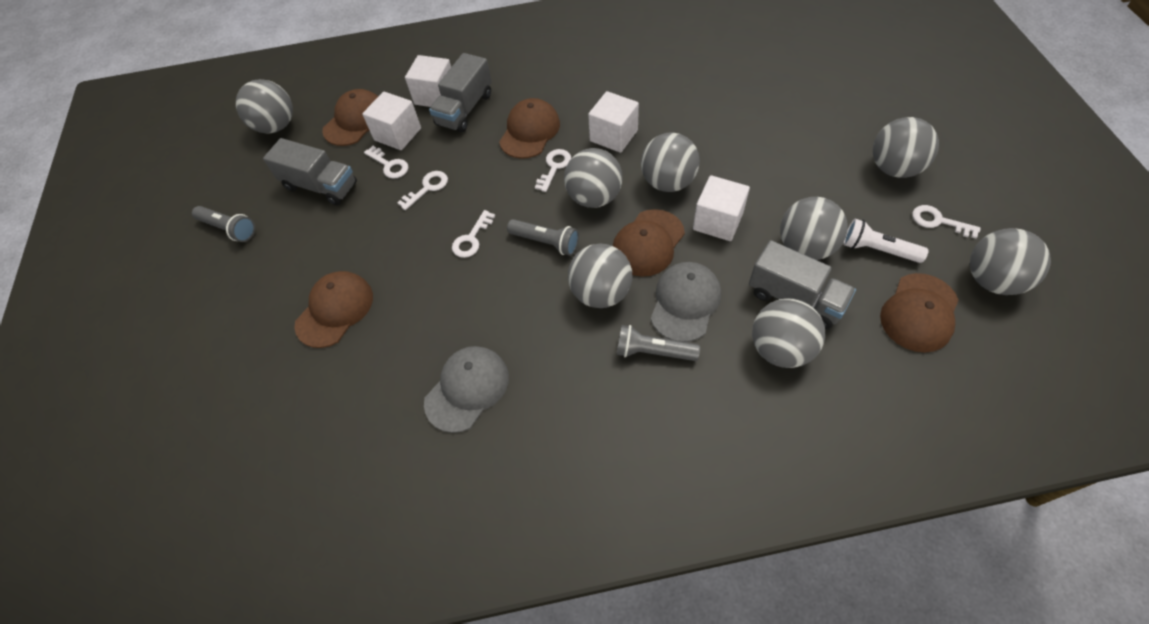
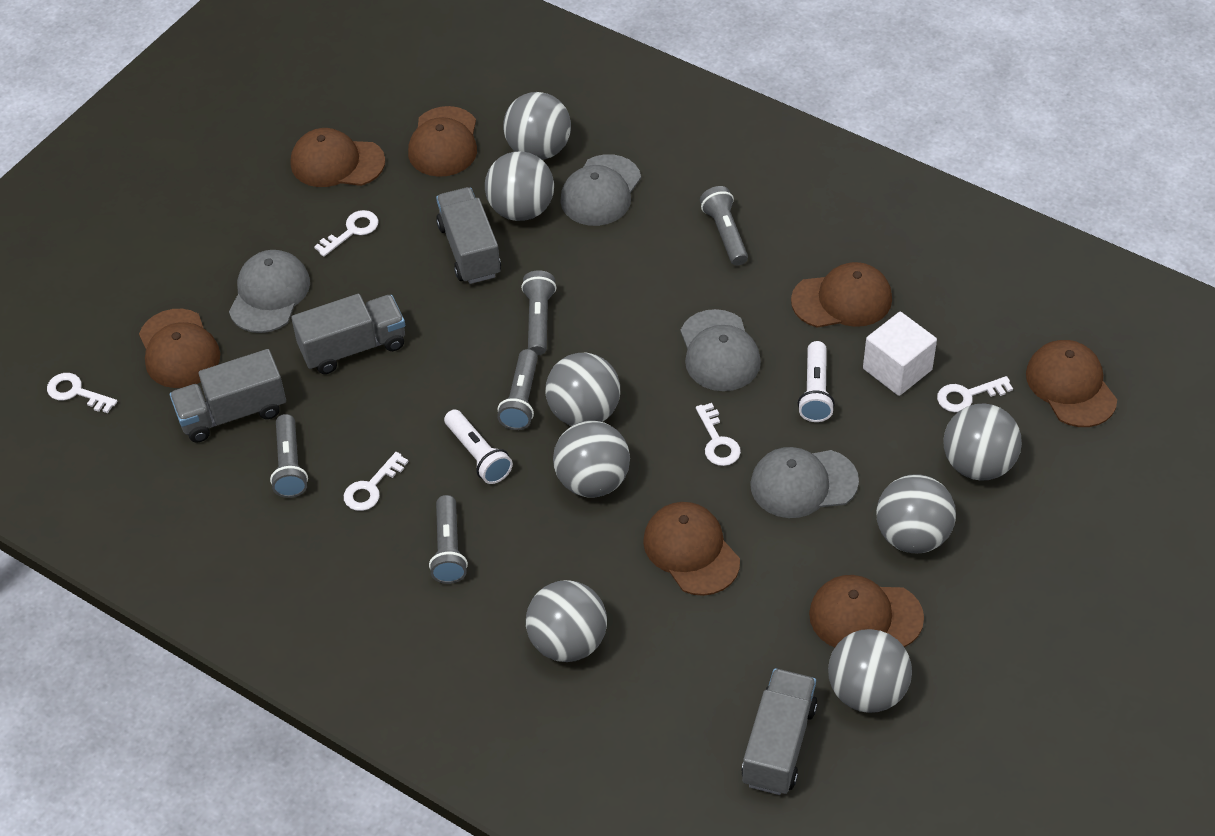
brown cap: [294,271,373,348] [322,89,378,146] [499,98,560,159] [613,209,685,277] [880,273,959,353] = 5 -> [139,309,220,388] [291,128,385,187] [408,106,477,177] [643,502,740,596] [791,262,892,328] [809,575,924,647] [1026,340,1117,427] = 7
grey cap: [424,346,509,433] [651,262,721,342] = 2 -> [229,250,310,333] [560,154,641,226] [681,309,761,391] [750,447,859,518] = 4
grey flashlight: [192,206,255,242] [507,219,579,256] [617,325,700,361] = 3 -> [270,414,308,498] [429,495,468,584] [497,349,538,430] [521,270,557,355] [700,186,748,266] = 5
grey truck: [263,138,357,205] [429,53,492,132] [749,240,856,330] = 3 -> [170,349,286,443] [291,294,405,374] [436,187,501,284] [741,668,818,795] = 4
white cube: [362,92,421,150] [405,55,451,107] [588,91,639,153] [693,175,750,241] = 4 -> [863,312,937,396] = 1
white flashlight: [843,219,929,263] = 1 -> [444,409,513,484] [798,341,835,422] = 2

